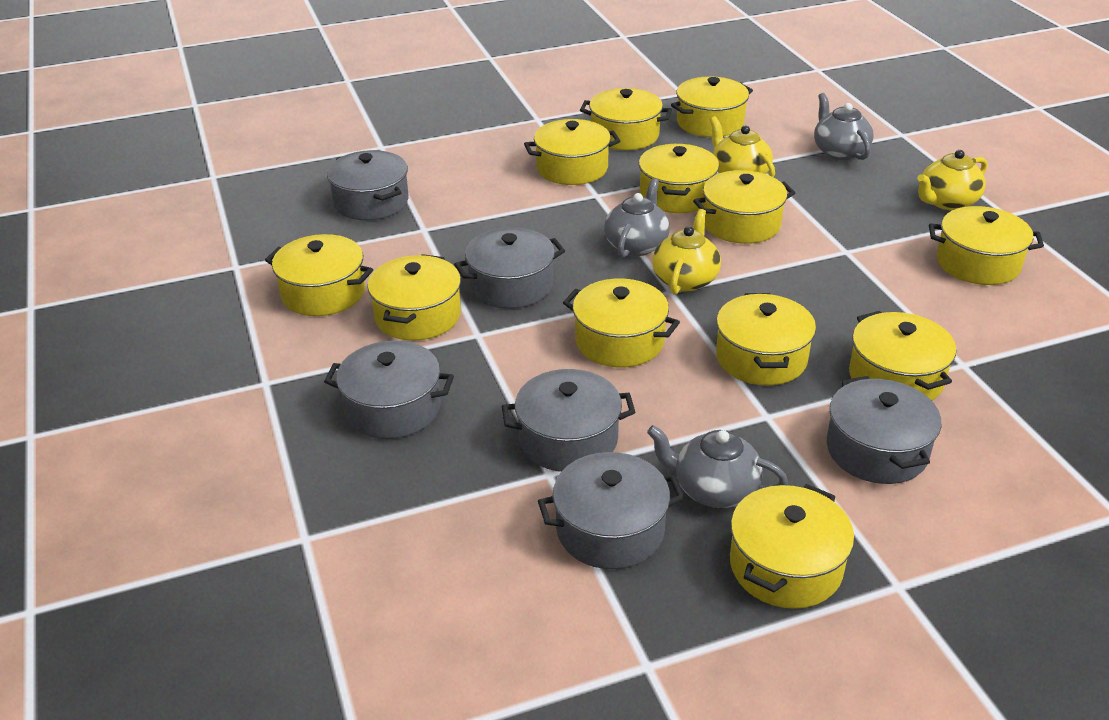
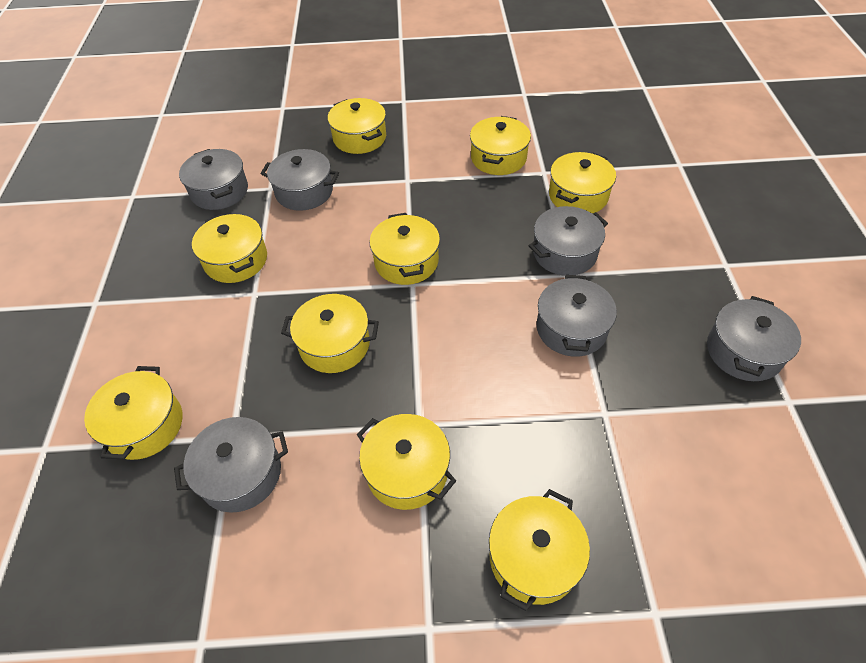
grey teapot: [604,178,670,258] [647,425,788,508] [814,93,873,160] = 3 -> none = 0
yellow pot: [265,234,373,316] [367,254,461,341] [524,119,620,185] [563,279,680,367] [580,88,672,150] [639,144,719,213] [671,76,753,137] [693,170,795,244] [716,293,816,386] [730,484,854,609] [849,311,956,401] [929,206,1044,285] = 12 -> [84,366,182,460] [192,214,267,283] [281,294,379,373] [328,98,386,154] [357,414,456,510] [369,213,440,285] [470,116,531,175] [489,489,590,611] [549,152,616,214] = 9
yellow teapot: [652,209,721,295] [710,116,775,177] [917,150,987,210] = 3 -> none = 0

